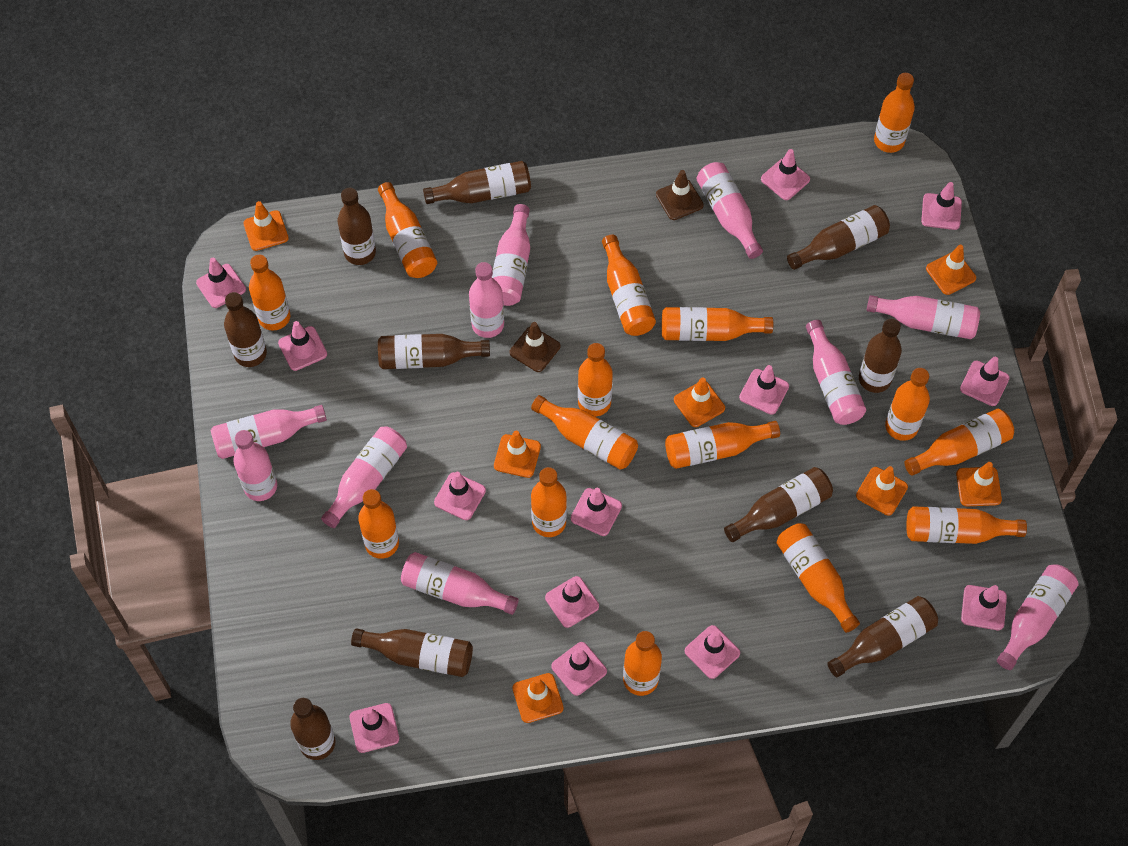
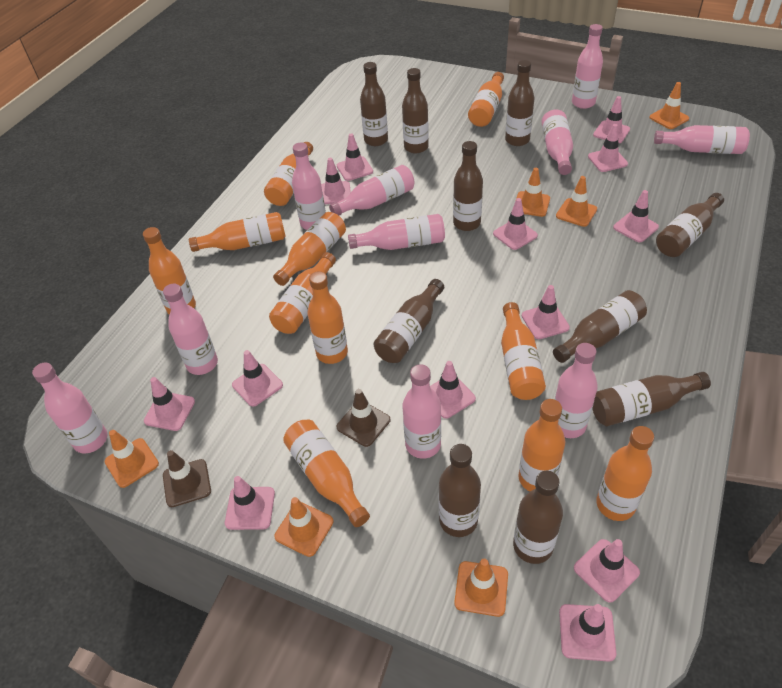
orange bottle: [249,255,290,330] [358,489,399,559] [378,182,437,278] [531,395,638,470] [531,467,567,537] [578,343,613,416] [602,235,656,336] [623,631,662,696] [662,307,773,341] [665,421,780,469] [776,523,860,633] [874,73,915,153] [885,368,930,441] [904,409,1014,476] [906,506,1027,544] = 15 -> [143,227,196,314] [189,212,285,252] [264,142,313,206] [269,252,336,334] [273,212,346,286] [283,419,370,527] [307,271,348,364] [468,72,504,127] [501,302,546,400] [518,399,565,491] [596,426,654,521] = 11
orange traffic cone: [243,201,289,251] [494,431,541,478] [512,673,564,723] [674,377,725,427] [856,466,908,516] [926,245,976,295] [956,462,1002,506] = 7 -> [105,430,159,488] [274,497,334,557] [454,559,508,617] [516,168,550,217] [556,176,597,227] [649,82,689,129] = 6

